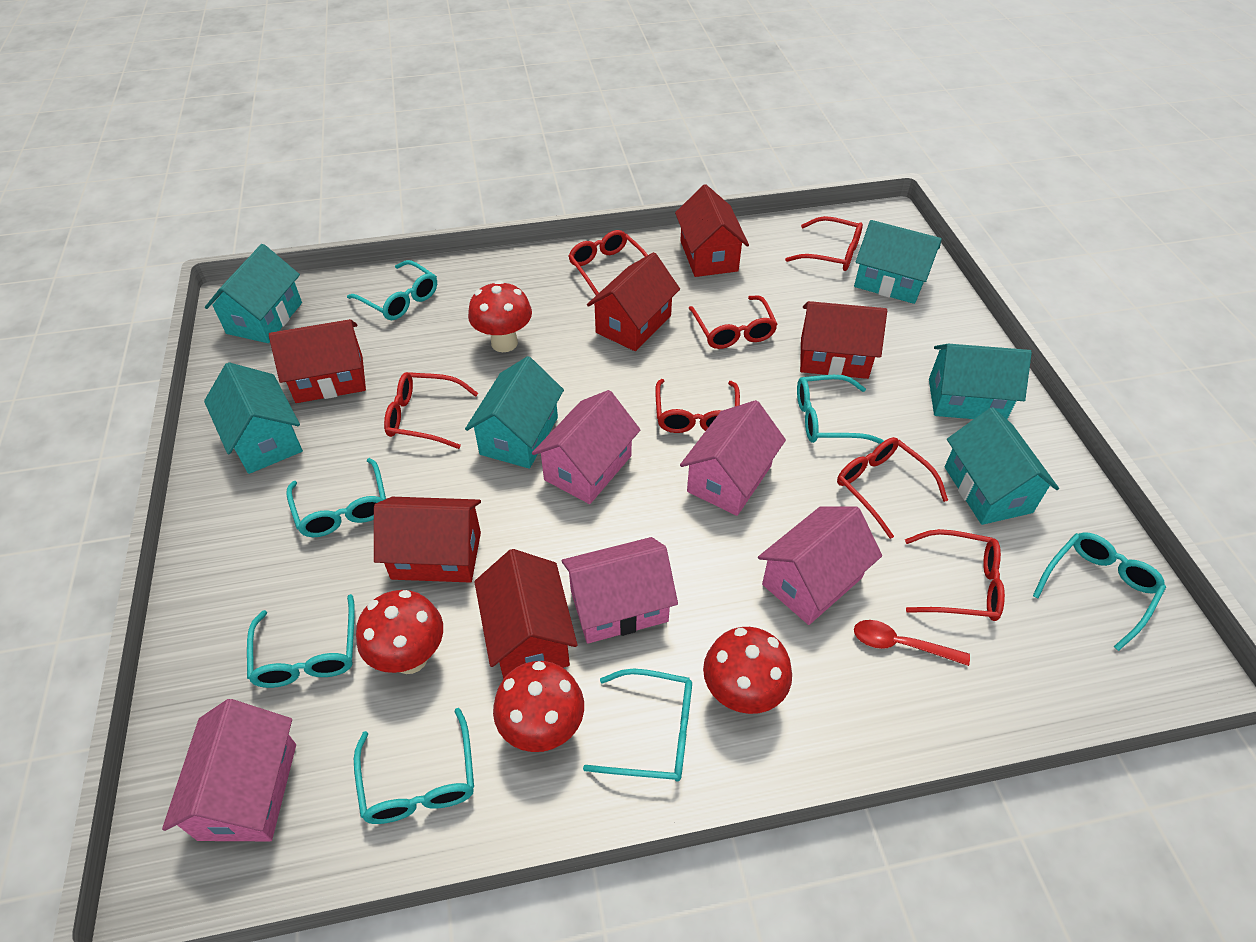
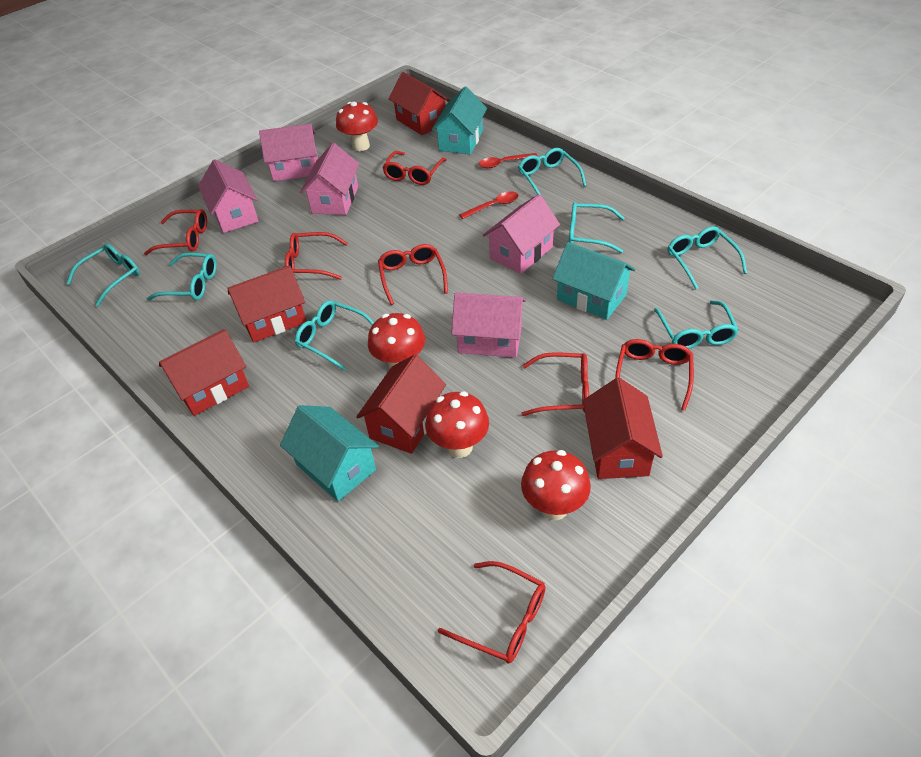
red house: [269,319,366,403] [374,497,481,583] [474,549,577,679] [587,252,680,351] [675,184,749,277] [800,301,887,379] = 6 -> [159,329,249,416] [228,265,306,343] [356,355,446,454] [388,72,450,135] [583,377,663,479] = 5
red spoon: [854,620,970,666] = 1 -> [459,191,519,219] [479,153,537,168] = 2
turquoise house: [204,362,303,474] [205,244,302,343] [465,356,564,469] [854,220,942,304] [929,344,1032,419] [945,407,1059,525] = 6 -> [280,405,379,501] [431,87,487,154] [552,242,635,320] = 3

